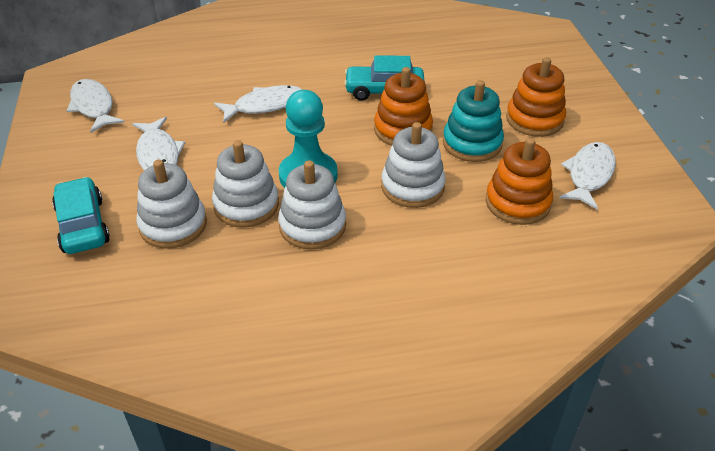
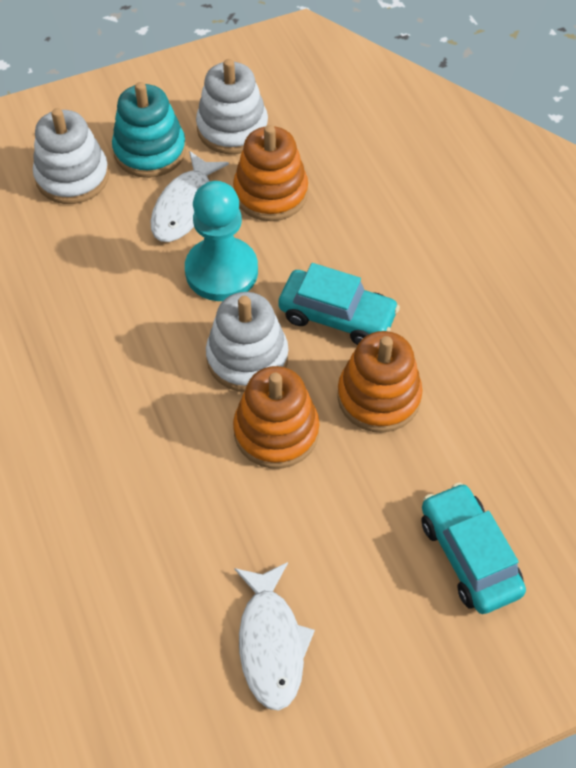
white fish: [67,79,125,133] [132,117,185,171] [214,85,302,123] [559,142,616,210] = 4 -> [151,151,229,242] [234,562,315,711] = 2
white stacking toy: [136,160,207,249] [212,140,279,228] [278,160,346,250] [381,122,446,208] = 4 -> [33,108,109,204] [196,59,268,154] [206,292,289,392] = 3

